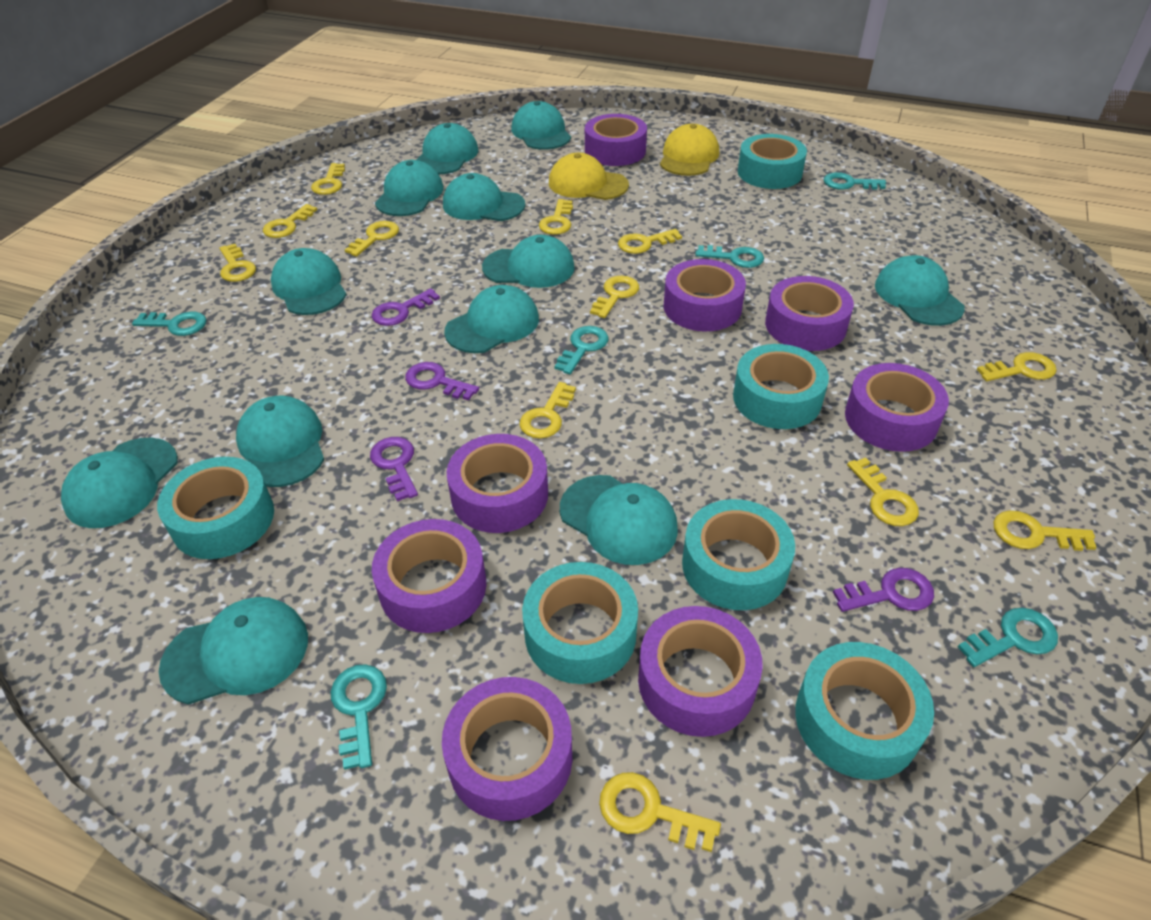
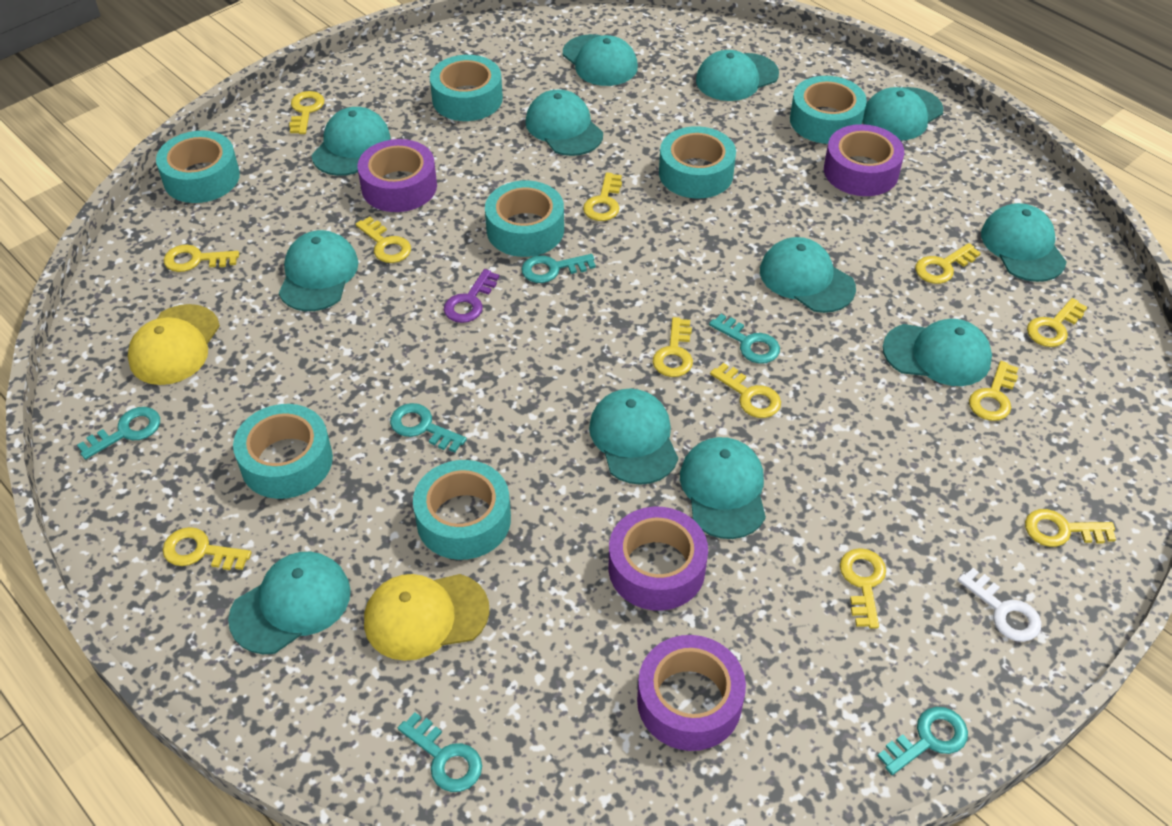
purple key: [370,437,418,501] [372,288,440,326] [405,362,479,400] [833,568,934,612] = 4 -> [444,269,499,323] = 1
purple tape: [372,519,486,633] [442,677,572,821] [447,434,548,533] [585,114,647,166] [638,606,763,737] [664,259,746,331] [765,276,854,351] [845,363,949,452] = 8 -> [357,139,437,212] [608,507,708,611] [637,635,746,751] [824,124,904,196] = 4
turquoise tape: [157,457,274,559] [522,562,638,684] [682,499,795,610] [733,344,829,429] [738,134,807,189] [795,642,934,780] = 6 -> [156,131,240,203] [233,404,333,499] [413,460,511,560] [430,55,503,121] [485,181,564,257] [659,126,736,199] [790,76,867,144] = 7
white key: none = 0 -> [958,568,1042,642] = 1

